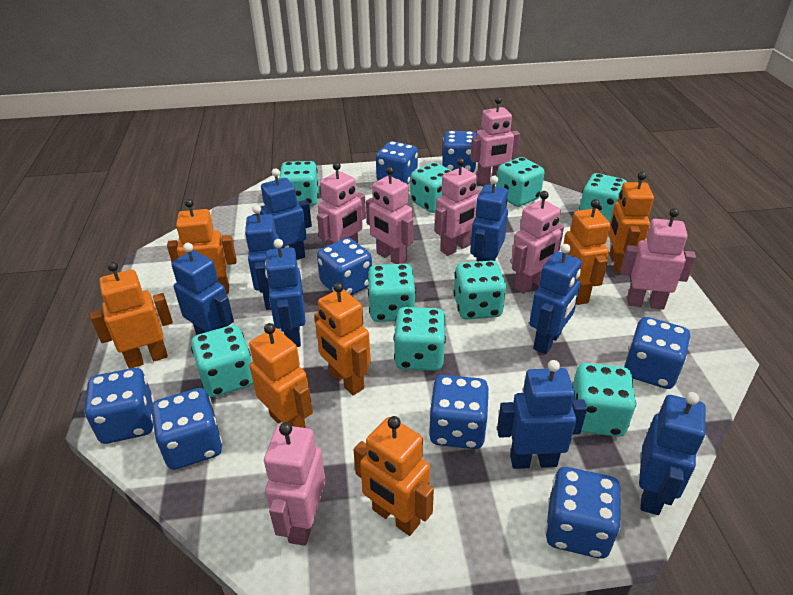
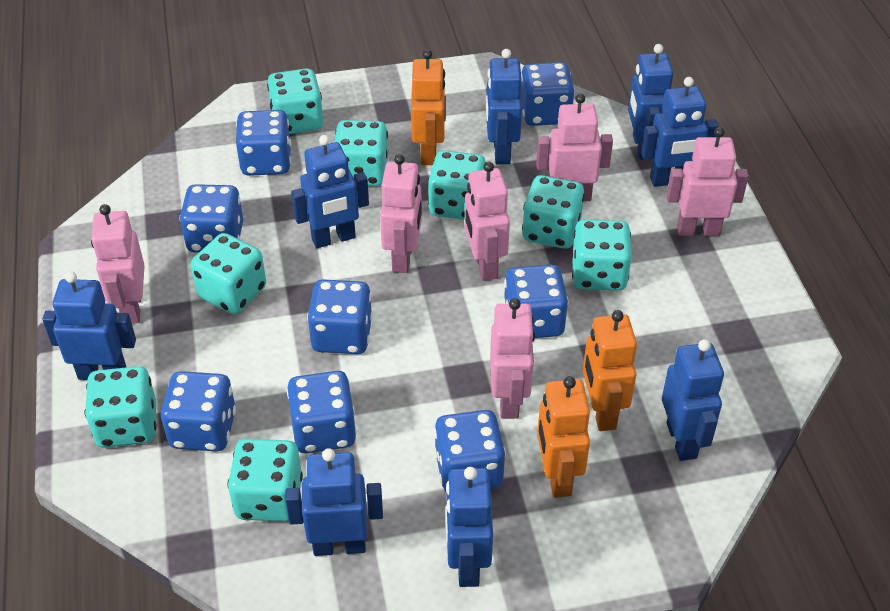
orange robot: [90,262,173,369] [167,199,237,294] [249,323,313,428] [314,282,371,395] [353,416,434,536] [562,199,611,305] [608,172,654,274] = 7 -> [411,49,446,165] [537,376,590,498] [583,310,637,431] = 3
pink robot: [264,422,325,546] [317,162,366,246] [366,167,413,264] [435,158,481,256] [470,97,520,184] [511,191,564,294] [621,208,696,310] = 7 -> [91,204,145,324] [380,154,422,273] [465,161,510,281] [490,298,535,419] [536,94,613,201] [667,127,749,236] = 6
turquoise dice: [191,325,253,397] [279,161,319,206] [367,264,416,322] [394,307,446,371] [411,162,452,213] [453,261,506,319] [496,157,544,207] [573,363,636,437] [579,173,627,222] = 9 -> [85,366,156,448] [191,233,266,314] [228,439,303,522] [267,68,323,134] [335,120,388,186] [428,150,486,220] [522,175,585,249] [572,219,632,290] = 8

